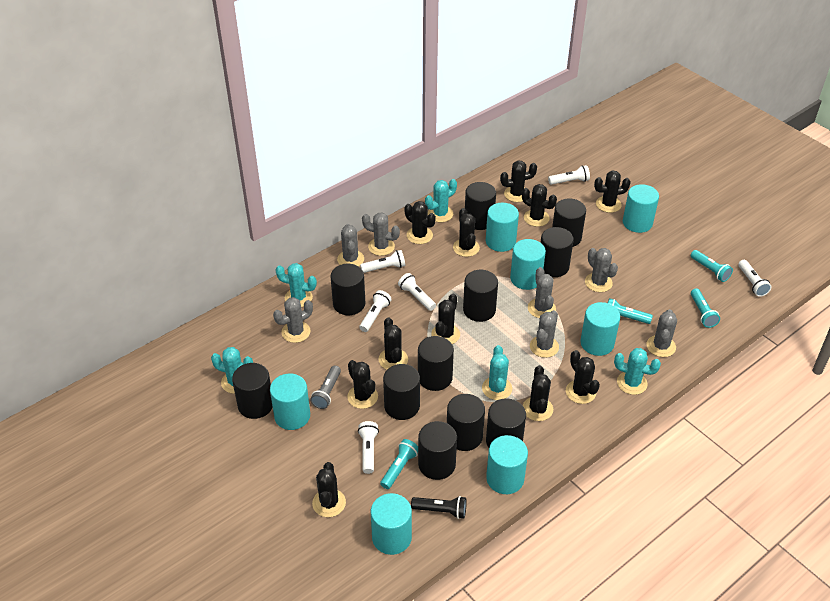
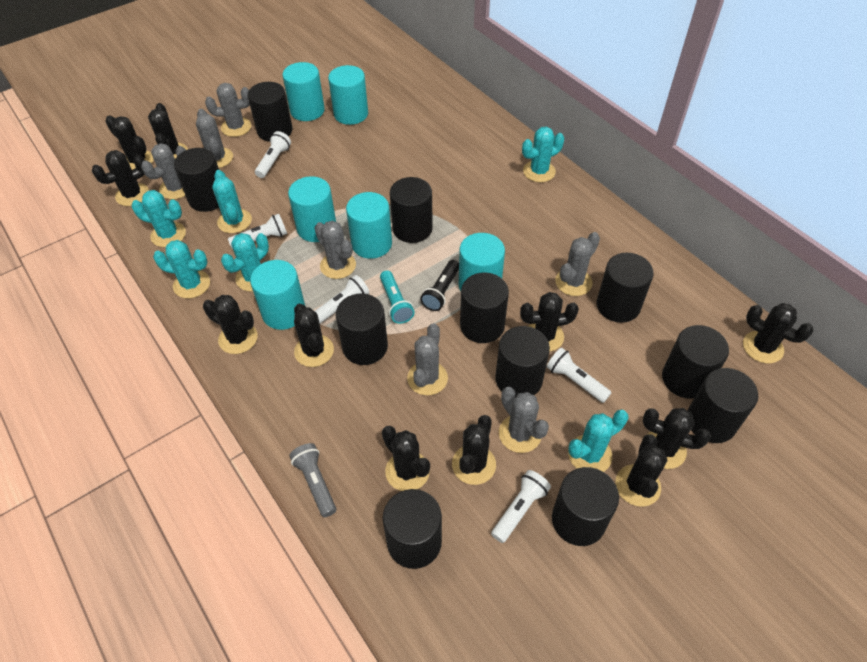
turquoise cactus: [211,347,253,394] [276,263,317,307] [425,179,457,222] [482,345,512,400] [614,348,661,395] = 5 -> [131,190,186,247] [153,240,210,298] [212,170,252,233] [221,233,269,292] [522,127,564,182] [568,410,628,472] = 6
turquoise cylinder: [270,374,310,430] [371,493,412,555] [486,203,519,252] [486,435,528,494] [510,239,546,290] [580,302,620,356] [623,184,659,233] = 7 -> [250,260,305,330] [283,62,325,121] [288,176,336,242] [328,65,368,125] [346,192,392,259] [459,233,505,291] = 6
turquoise flashlight: [380,439,418,489] [608,298,653,324] [691,250,733,282] [691,288,720,328] = 4 -> [380,270,415,324] = 1
white flashlight: [358,421,379,474] [359,290,391,332] [360,250,405,273] [398,273,436,311] [548,165,590,185] [738,260,771,297] = 6 -> [228,214,287,249] [255,131,291,178] [315,275,369,323] [491,470,551,543] [546,348,611,403] = 5

